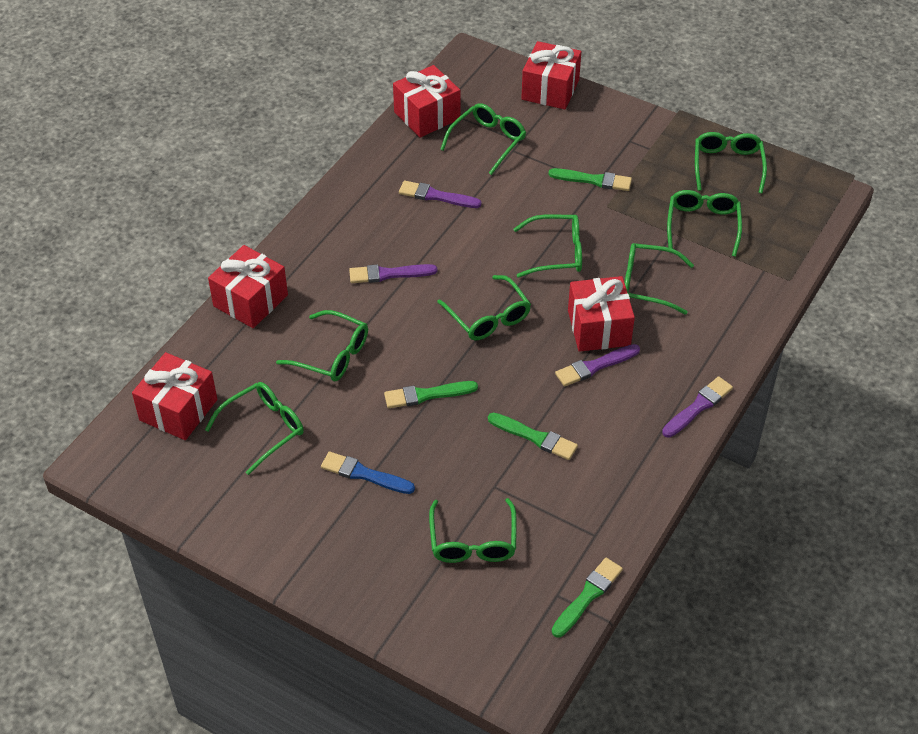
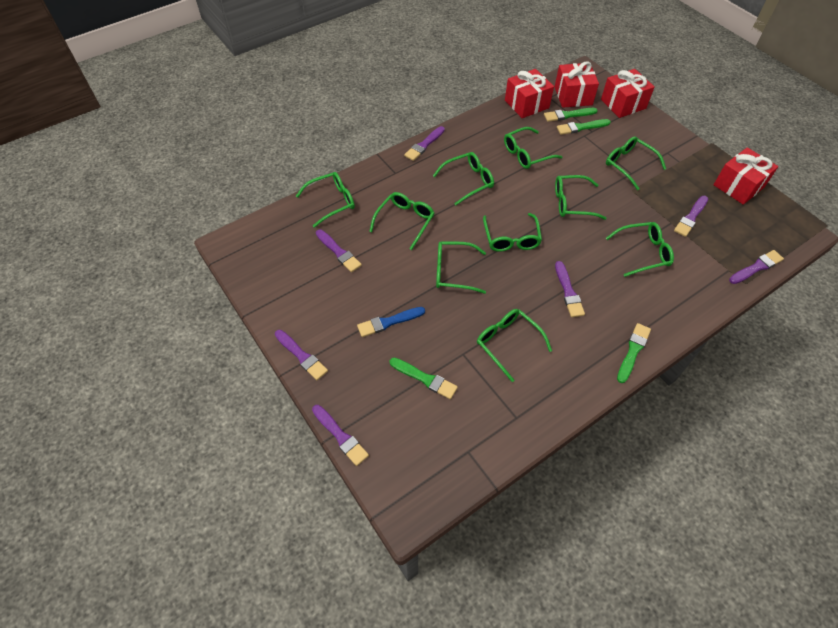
green glasses: [205,382,304,475] [276,310,368,381] [429,498,517,563] [437,275,531,341] [440,103,526,175] [514,214,582,278] [624,243,694,315] [667,190,742,257] [695,132,767,194] = 9 -> [296,172,355,228] [369,192,434,250] [433,152,494,206] [436,241,486,294] [477,309,552,382] [483,213,542,252] [504,127,562,169] [555,175,607,220] [606,136,666,190] [606,222,674,277] = 10
purple brush: [349,264,437,283] [399,181,482,208] [555,344,640,386] [662,376,733,438] = 4 -> [275,330,328,380] [312,405,369,466] [316,230,362,272] [404,126,445,161] [555,261,585,317] [674,196,708,237] [729,250,784,284] = 7
red gift: [132,352,217,440] [208,245,288,328] [393,65,460,138] [521,41,581,109] [568,276,635,352] = 5 -> [505,69,554,118] [555,62,599,108] [601,69,655,118] [714,147,778,205] = 4

